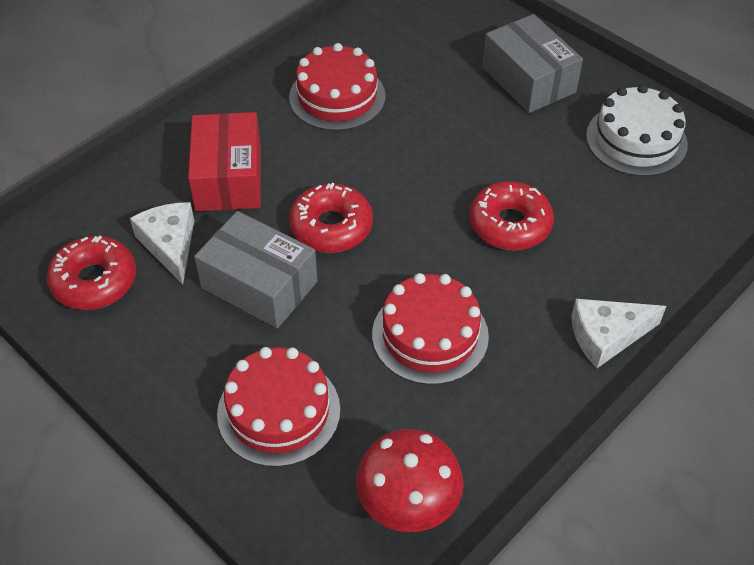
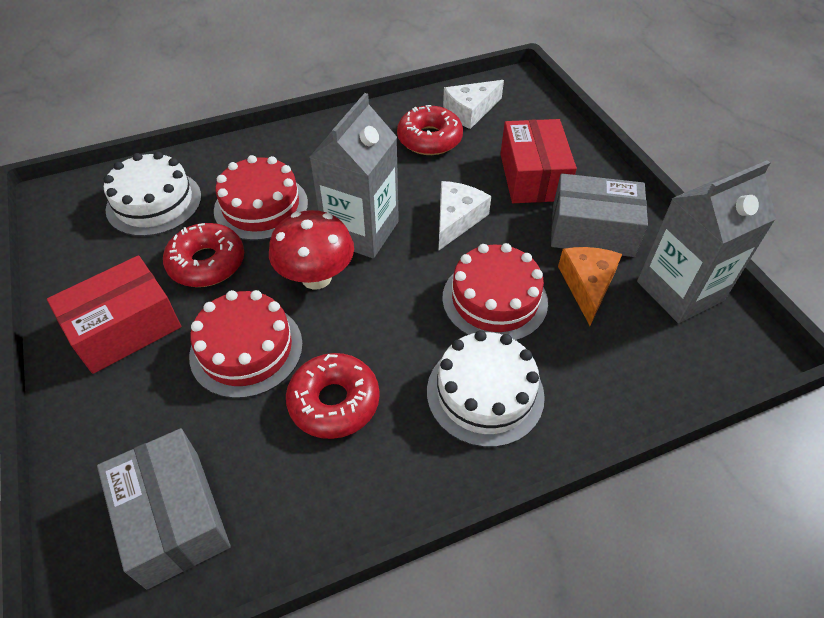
grey carton: none = 0 -> [310,93,399,258] [637,160,777,323] = 2
orange cheese: none = 0 -> [558,247,622,326] = 1
red box: [188,112,261,211] = 1 -> [47,255,181,374] [500,119,577,203] = 2
white cake: [586,85,688,176] = 1 -> [104,152,202,236] [427,330,545,447] = 2

